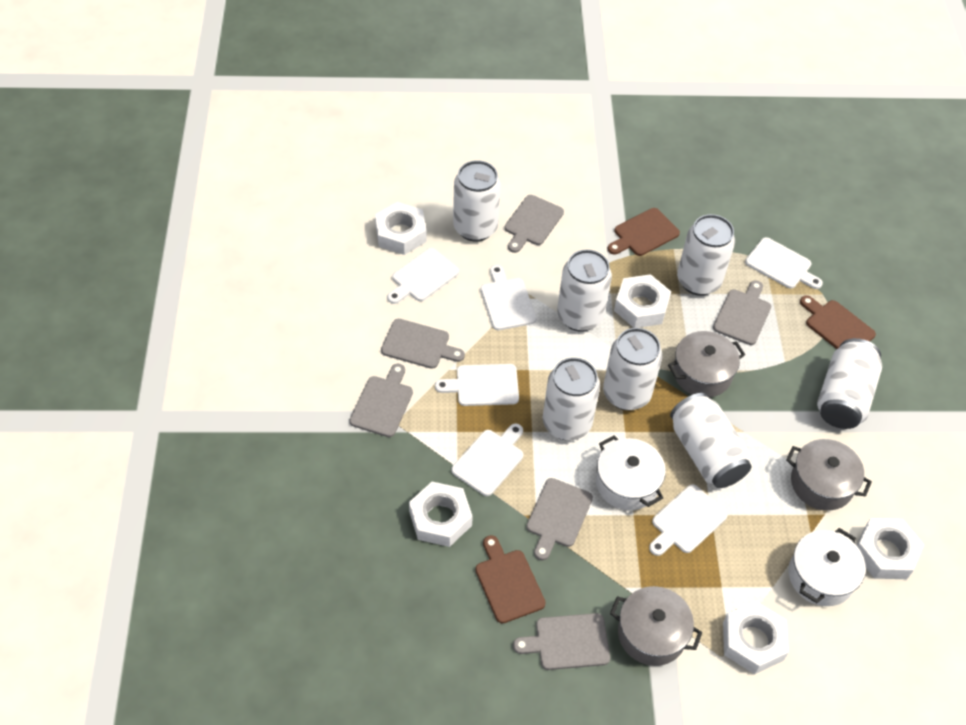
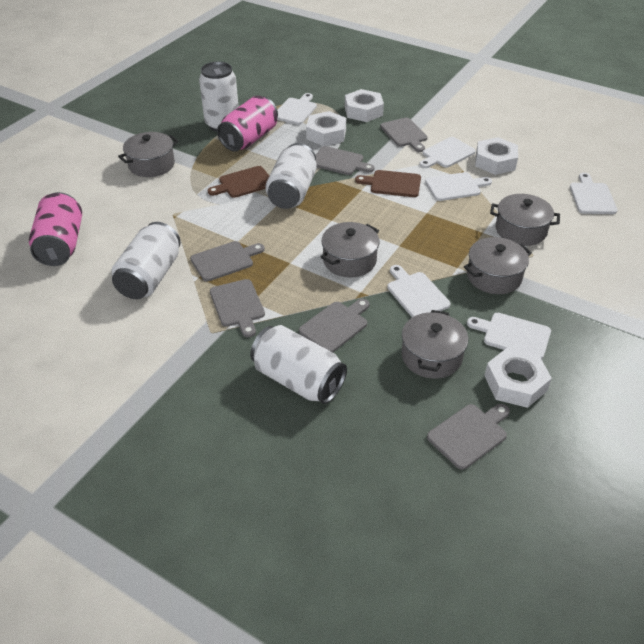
brown cutting board: [475,535,546,624] [608,208,680,256] [800,295,876,349] = 3 -> [208,166,269,198] [355,170,421,197] = 2
grey pot: [610,586,703,666] [668,331,745,397] [786,439,872,511] = 3 -> [118,132,178,177] [321,222,379,277] [401,310,468,379] [464,237,532,294] [490,194,560,246] = 5
pink can: none = 0 -> [29,192,82,266] [217,96,278,152] = 2
white can: [453,160,501,242] [543,357,600,441] [557,249,612,332] [603,328,662,411] [670,393,751,488] [677,214,735,296] [817,338,882,429] = 7 -> [111,222,181,299] [199,62,239,132] [250,325,347,404] [265,143,317,209] = 4
white nut: [375,202,426,255] [409,482,473,547] [614,274,671,328] [723,601,789,674] [857,518,925,579] = 5 -> [306,111,346,146] [345,89,384,122] [475,137,518,175] [484,347,552,408] = 4
white pot: [596,436,666,510] [789,528,866,606] = 2 -> none = 0

